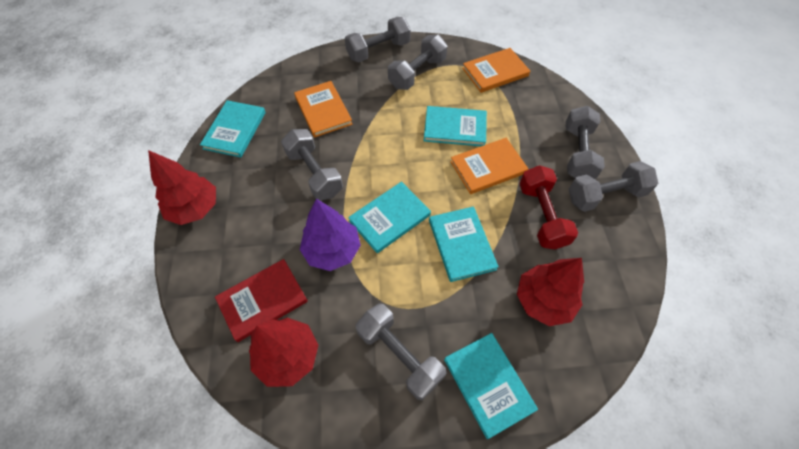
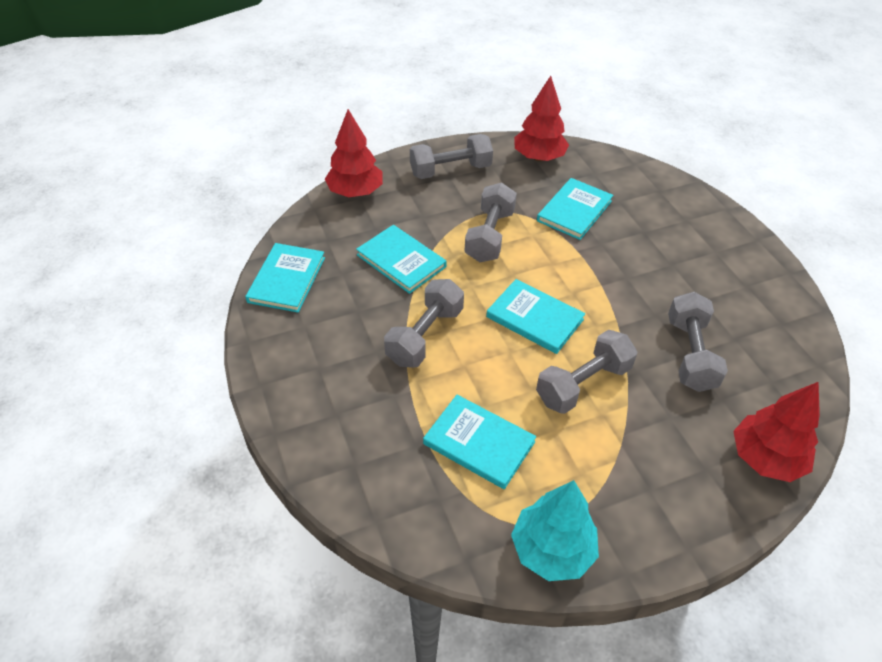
grey dumbbell: [281,129,343,200] [345,17,411,62] [356,303,446,400] [388,35,448,90] [565,106,605,179] [569,161,658,212] = 6 -> [384,279,464,368] [410,134,493,179] [464,182,517,262] [536,330,638,414] [668,292,728,392] = 5
orange book: [294,81,353,137] [450,138,528,194] [462,48,530,93] = 3 -> none = 0
purple tree: [299,199,361,271] = 1 -> none = 0
red book: [215,259,308,342] = 1 -> none = 0
red dumbbell: [519,165,578,249] = 1 -> none = 0
turquoise tree: none = 0 -> [511,480,599,581] = 1

